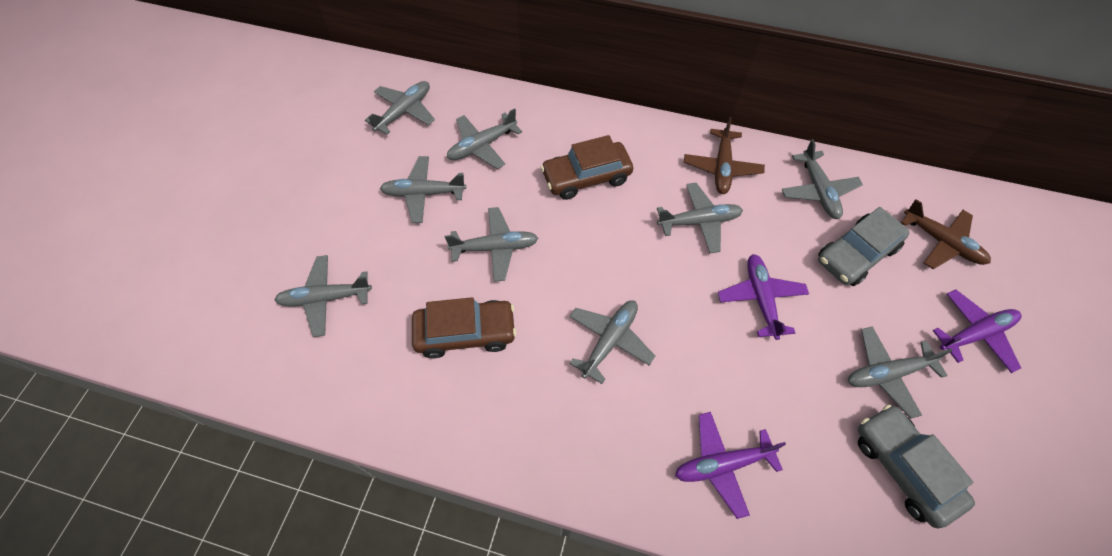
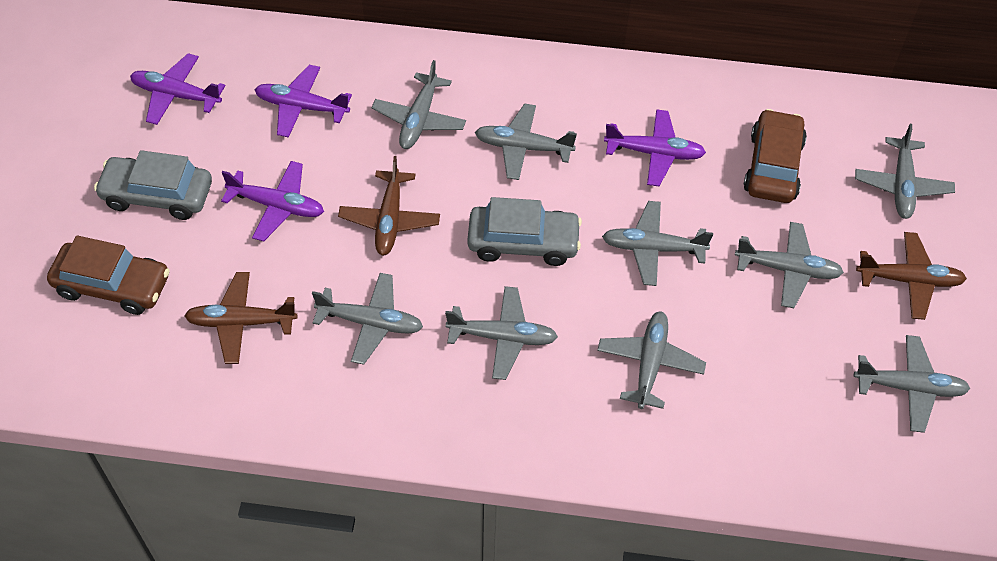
brown plane: [684,117,765,194] [901,199,991,269] = 2 -> [184,272,297,364] [338,156,440,256] [856,232,967,320] = 3
purple plane: [675,412,786,519] [718,254,809,340] [932,290,1022,373] = 3 -> [130,53,225,125] [221,161,324,241] [255,65,352,138] [604,109,706,186] = 4

